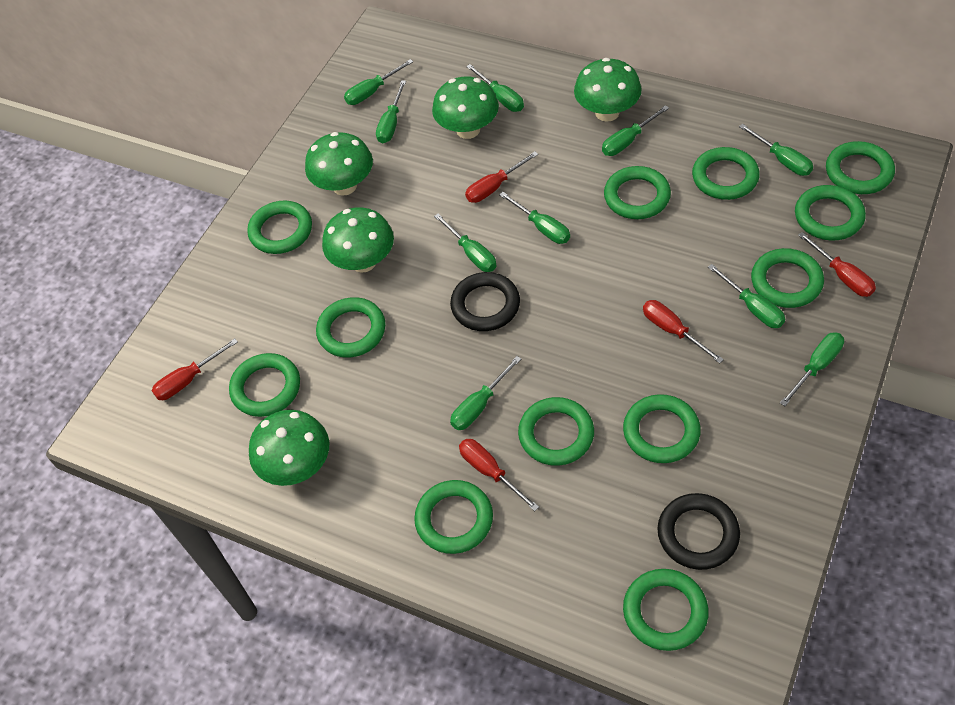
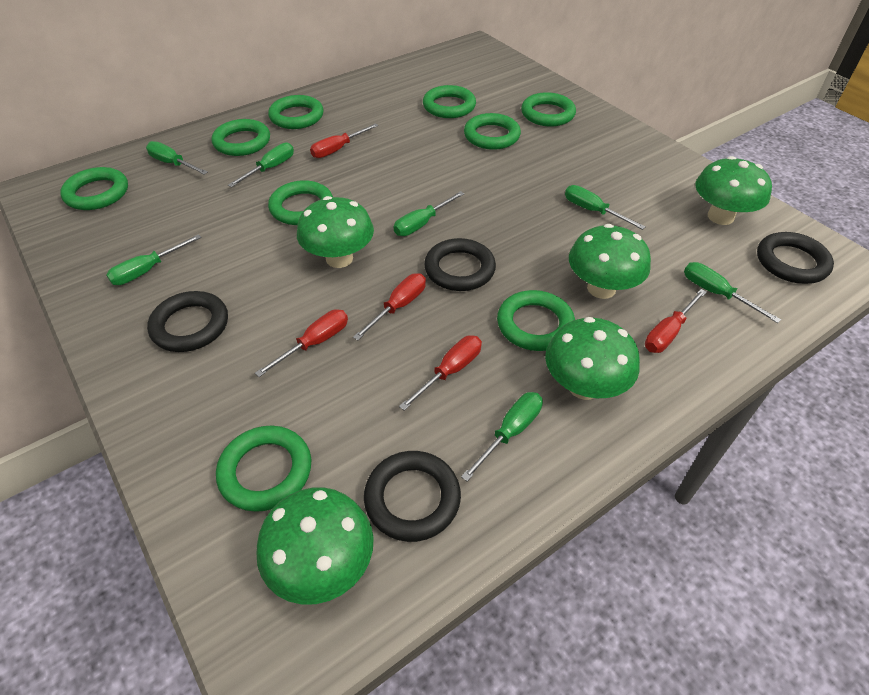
black ring: [450,272,520,331] [657,493,740,570] = 2 -> [147,291,228,352] [364,451,461,542] [424,238,496,291] [757,232,834,284] = 4
green ring: [229,353,300,417] [247,200,312,254] [316,297,386,357] [414,480,493,554] [518,397,594,466] [604,166,671,219] [623,394,701,463] [623,569,709,651] [692,147,760,200] [751,248,824,308] [795,185,866,241] [826,141,895,194] = 12 -> [60,167,128,210] [212,119,270,156] [216,426,311,512] [268,95,324,129] [268,180,333,225] [423,85,476,118] [464,113,521,150] [497,290,575,351] [521,92,576,126] = 9
green screwdriver: [344,59,413,105] [376,80,406,143] [434,213,496,272] [450,356,521,430] [466,64,524,112] [499,192,570,244] [602,105,669,156] [708,264,785,328] [739,124,813,176] [780,332,844,406] = 10 -> [106,234,202,285] [146,141,208,175] [228,143,294,187] [394,191,464,236] [461,392,543,482] [565,185,646,230] [684,262,781,323] = 7

